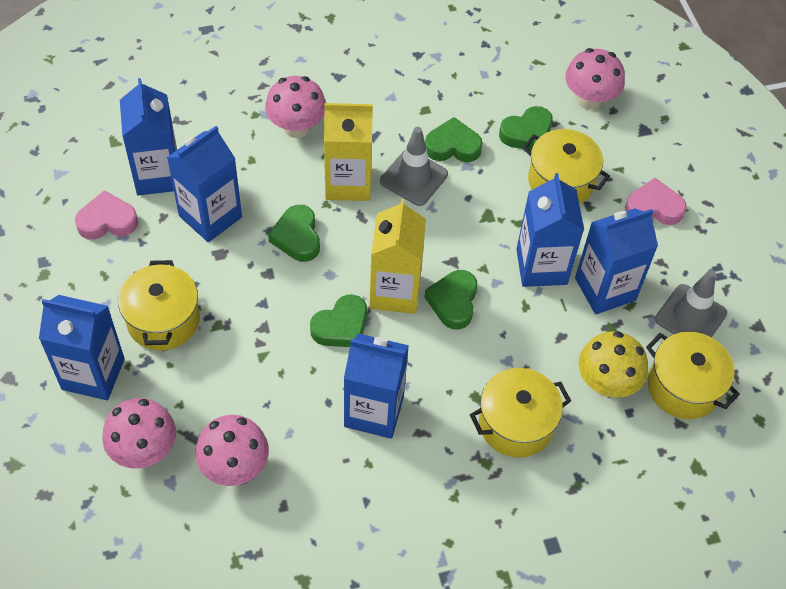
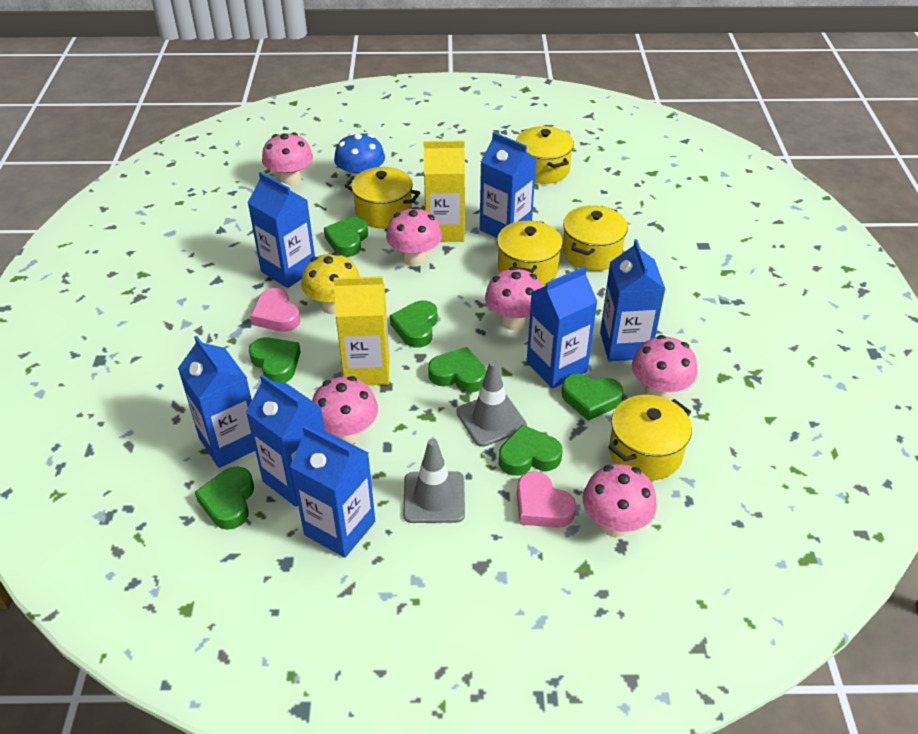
blue carton: [39,295,125,400] [120,78,177,196] [167,126,242,242] [344,333,409,438] [516,173,584,287] [575,208,658,314] = 6 -> [178,336,255,468] [246,374,324,507] [248,172,315,288] [290,426,375,558] [480,132,536,238] [527,266,598,389] [600,239,665,362] = 7
blue mushroom: none = 0 -> [334,133,385,184] = 1
green heart: [268,205,320,262] [310,295,367,347] [424,270,478,329] [425,117,483,162] [499,106,553,150] = 5 -> [195,466,254,530] [249,337,301,383] [324,217,368,257] [390,300,438,348] [428,347,486,392] [499,424,563,476] [562,374,623,421] = 7
pink mushroom: [102,398,176,469] [195,415,269,486] [265,76,326,138] [565,48,625,110] = 4 -> [262,132,313,187] [312,376,378,444] [386,207,442,267] [485,267,543,330] [582,464,657,537] [632,335,697,400] = 6
yellow pot: [118,260,200,351] [470,368,571,458] [523,129,610,204] [646,332,740,419] = 4 -> [345,167,420,228] [497,220,563,286] [516,126,574,184] [562,205,628,271] [608,395,692,480] = 5

